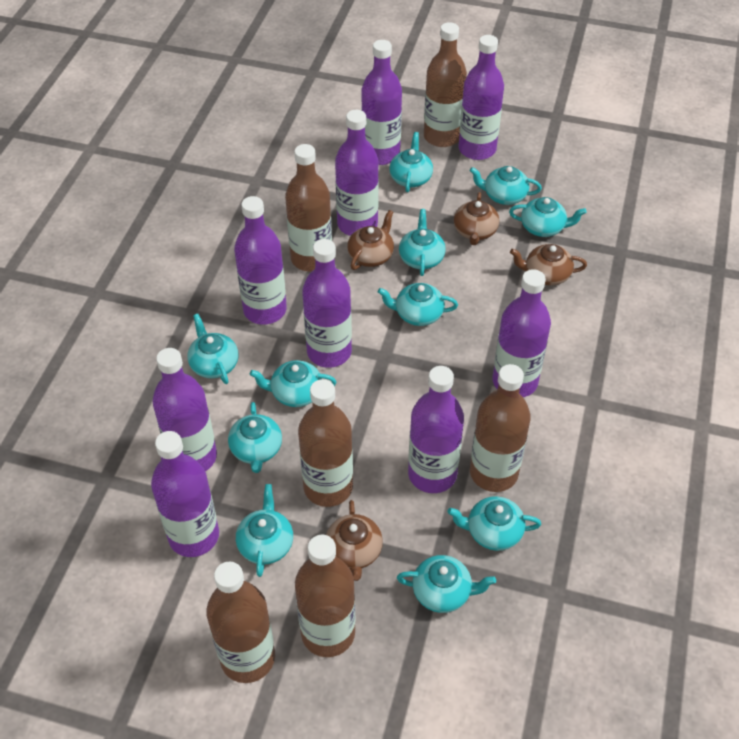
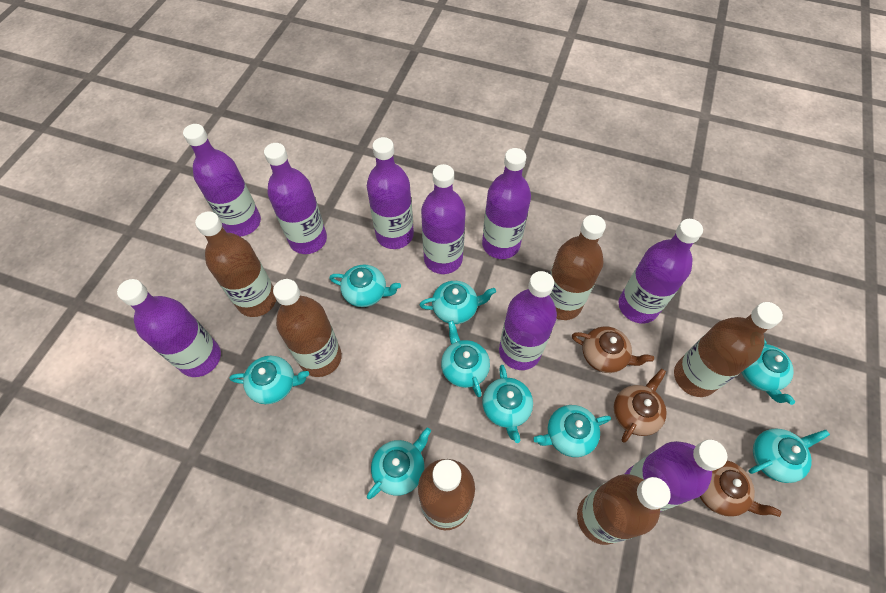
brown teapot: [326,500,383,581] [347,210,394,270] [454,192,499,245] [510,244,587,286] = 4 -> [572,326,654,373] [614,369,667,442] [700,461,781,517] = 3
turquoise teapot: [187,314,239,384] [228,402,282,473] [236,484,293,577] [250,360,336,407] [378,283,458,326] [389,132,433,192] [397,555,496,613] [399,209,446,276] [448,496,541,551] [470,166,542,205] [509,197,587,237] = 11 -> [230,356,309,404] [329,265,401,307] [367,428,431,499] [419,281,496,324] [441,320,490,397] [482,365,533,443] [533,405,611,457] [741,338,795,405] [749,428,830,483] = 9

